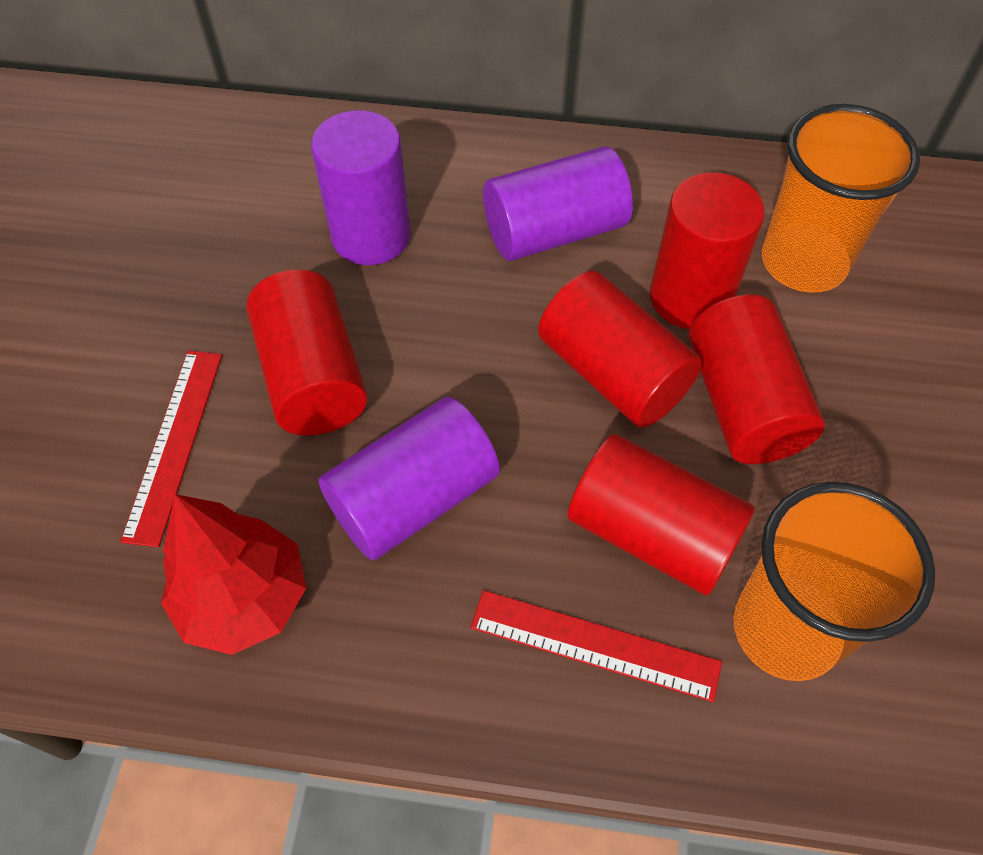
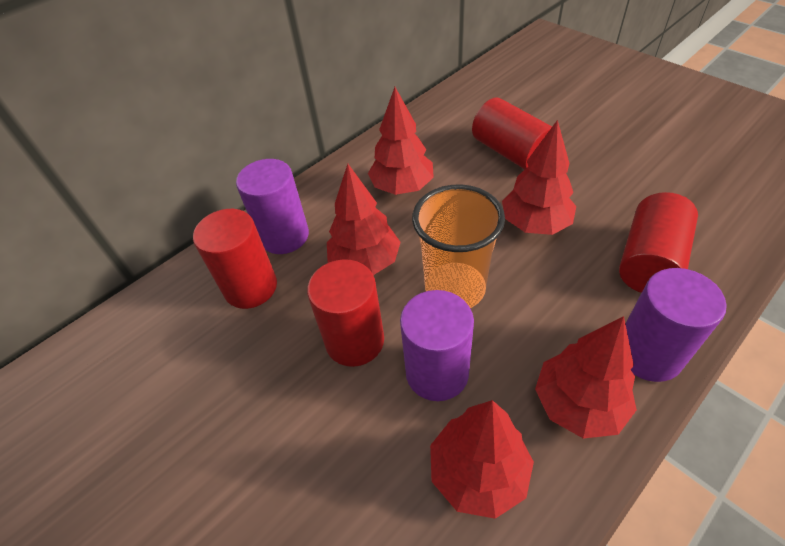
orange cup: [734,481,935,681] [762,104,920,293] = 2 -> [412,184,505,308] = 1
red cylinder: [246,269,368,436] [538,271,702,428] [568,434,755,595] [650,172,765,329] [689,295,825,464] = 5 -> [193,209,277,309] [307,259,384,367] [472,98,552,169] [619,192,698,293] = 4
red ruler: [120,350,222,547] [471,590,722,702] = 2 -> none = 0
red tree: [161,494,306,655] = 1 -> [327,164,401,275] [368,87,434,195] [430,400,534,519] [502,120,577,235] [535,316,637,439] = 5

